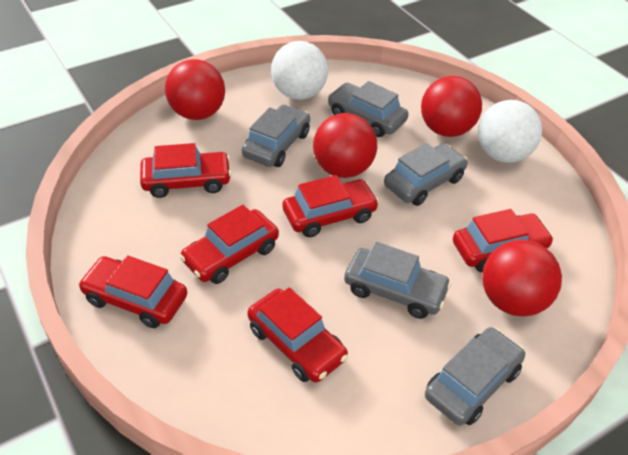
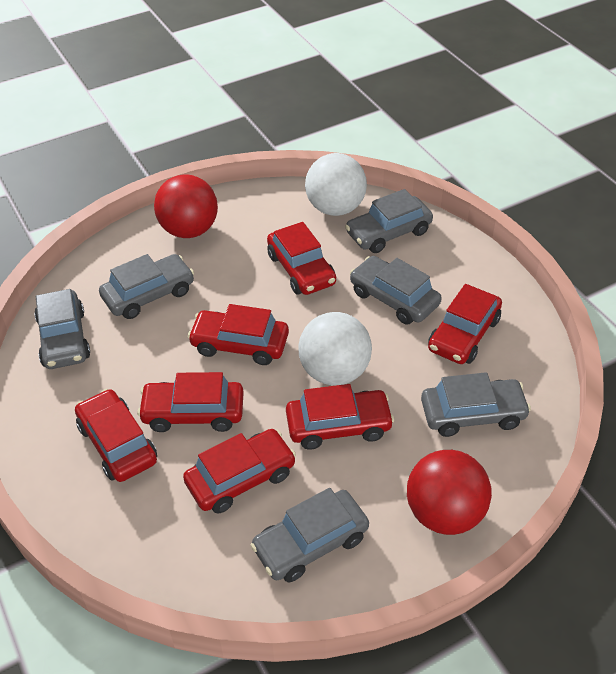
grey car: [241,105,310,167] [328,81,409,137] [344,242,452,319] [384,143,468,206] [425,327,525,425] = 5 -> [34,289,90,369] [99,254,194,319] [250,488,369,582] [345,189,433,253] [350,256,442,325] [421,372,531,437] = 6
red ball: [165,59,225,120] [313,113,377,178] [421,76,482,137] [482,240,562,316] = 4 -> [154,174,218,238] [407,450,492,535] = 2
red car: [78,255,187,328] [140,143,232,198] [180,205,279,284] [247,287,348,383] [282,175,379,237] [453,209,554,272] = 6 -> [75,389,157,482] [137,372,244,432] [183,429,296,514] [188,304,289,365] [267,222,336,295] [286,384,394,450] [428,284,502,364] = 7

